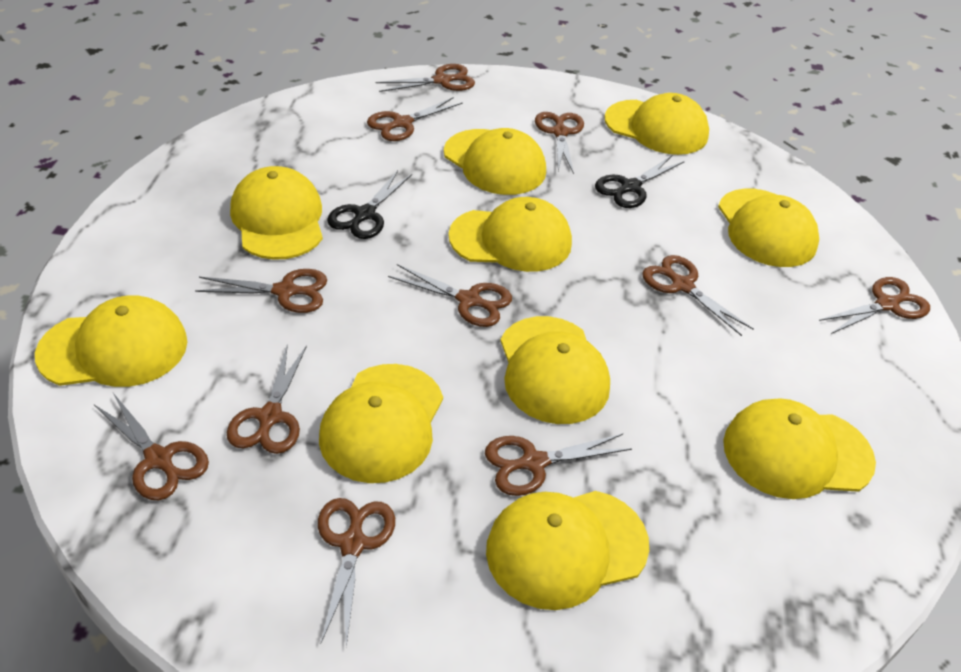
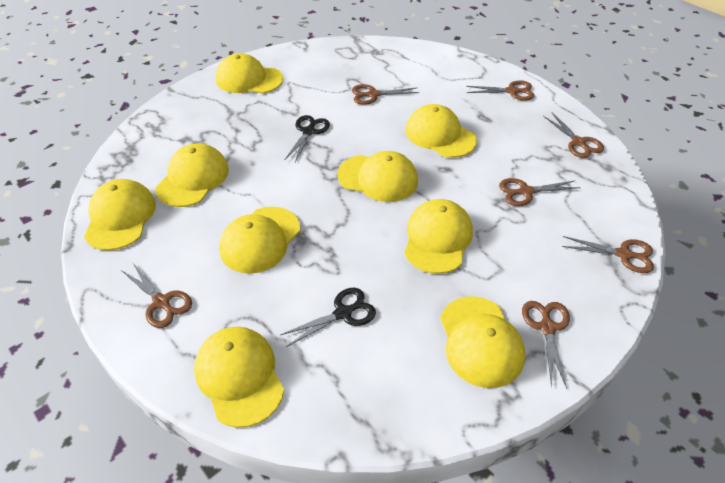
brown scissors: [94,393,209,500] [195,269,327,313] [227,343,307,454] [318,498,395,647] [367,97,463,141] [375,64,475,92] [388,264,512,327] [485,433,632,496] [535,112,584,174] [642,255,754,336] [819,277,930,334] = 11 -> [121,262,192,328] [352,84,420,105] [466,80,534,101] [499,178,581,206] [522,301,570,389] [543,113,604,158] [562,236,654,273] = 7
yellow cap: [35,295,187,387] [230,166,323,260] [319,364,443,483] [444,128,546,195] [448,197,572,272] [486,491,649,610] [500,316,610,424] [605,93,709,155] [718,189,819,267] [723,398,876,499] = 10 -> [84,179,156,250] [156,143,229,207] [194,327,284,428] [216,53,283,94] [219,207,300,274] [338,151,418,202] [404,199,473,274] [405,104,477,158] [440,296,525,388] = 9

